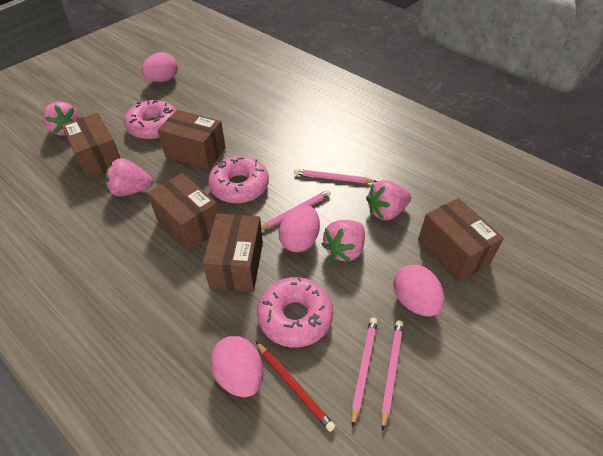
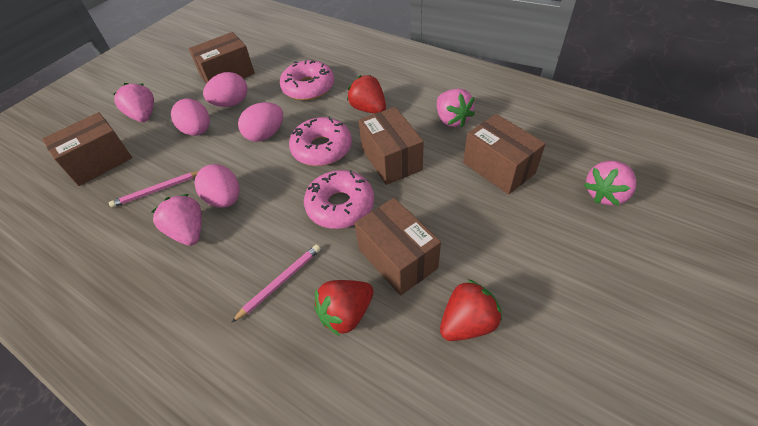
pink pencil: [261,190,331,230] [294,169,377,183] [351,318,378,428] [381,320,403,431] = 4 -> [109,171,199,208] [231,245,321,323] = 2
red pencil: [256,342,336,432] = 1 -> none = 0
red strawberry: none = 0 -> [314,280,374,336] [347,75,386,114] [440,279,502,341] = 3

